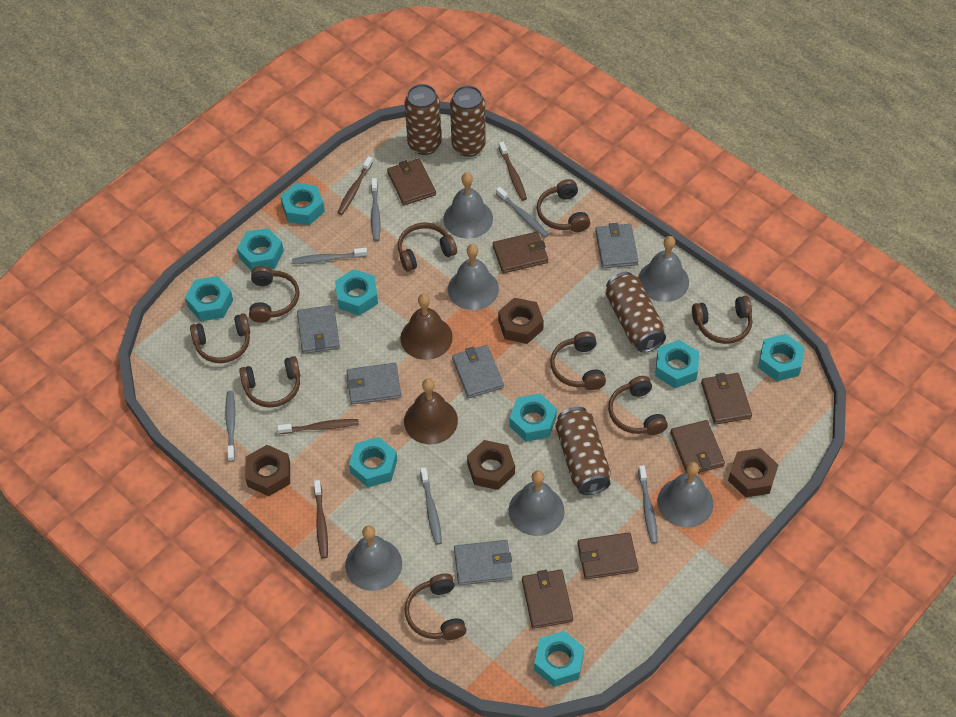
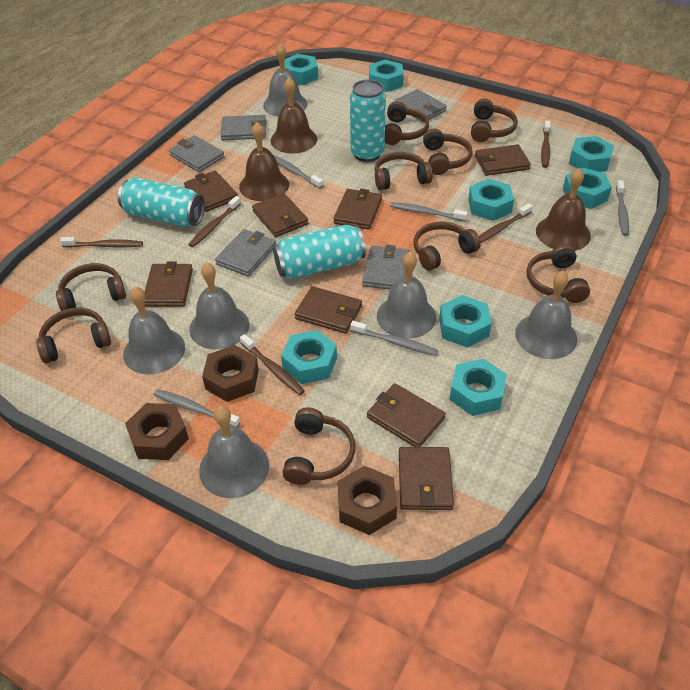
brown bell: [400,294,453,360] [404,379,458,444] = 2 -> [239,122,289,201] [271,77,317,153] [536,168,591,251] = 3
brown can: [405,84,441,155] [450,85,486,157] [555,407,611,495] [605,272,666,353] = 4 -> none = 0
brown nut: [245,445,290,496] [467,440,515,490] [498,298,544,344] [728,448,778,497] = 4 -> [125,403,189,460] [202,345,259,402] [337,466,397,535] = 3
brown toothbrush: [277,419,359,434] [314,480,328,559] [337,156,373,215] [499,142,527,201] = 4 -> [60,237,143,248] [188,196,241,247] [240,334,305,395] [479,203,533,243] [541,121,550,168] = 5
brown wallet: [387,158,436,205] [493,232,548,273] [522,570,573,629] [577,532,639,579] [670,420,725,473] [701,373,752,425] = 6 -> [144,261,193,307] [184,170,238,212] [252,193,308,237] [295,286,362,334] [333,189,382,230] [367,383,446,447] [399,447,454,510] [475,144,531,176] = 8
grey toothbrush: [225,391,235,462] [292,248,367,264] [371,178,380,241] [420,467,442,545] [496,187,549,238] [638,465,658,544] = 6 -> [154,389,240,428] [274,155,323,189] [350,321,438,356] [390,202,468,222] [616,180,629,236] = 5
turquoise can: none = 0 -> [118,177,205,227] [273,225,366,279] [350,80,386,162] = 3
turquoise nut: [185,276,233,321] [237,228,284,271] [280,183,325,225] [335,269,378,316] [349,437,397,487] [509,393,557,442] [534,631,584,687] [655,340,699,388] [758,334,805,381] = 9 -> [281,330,337,384] [284,54,318,85] [369,60,404,92] [439,295,492,348] [450,359,507,416] [468,179,514,221] [563,168,612,209] [569,136,614,172] = 8

